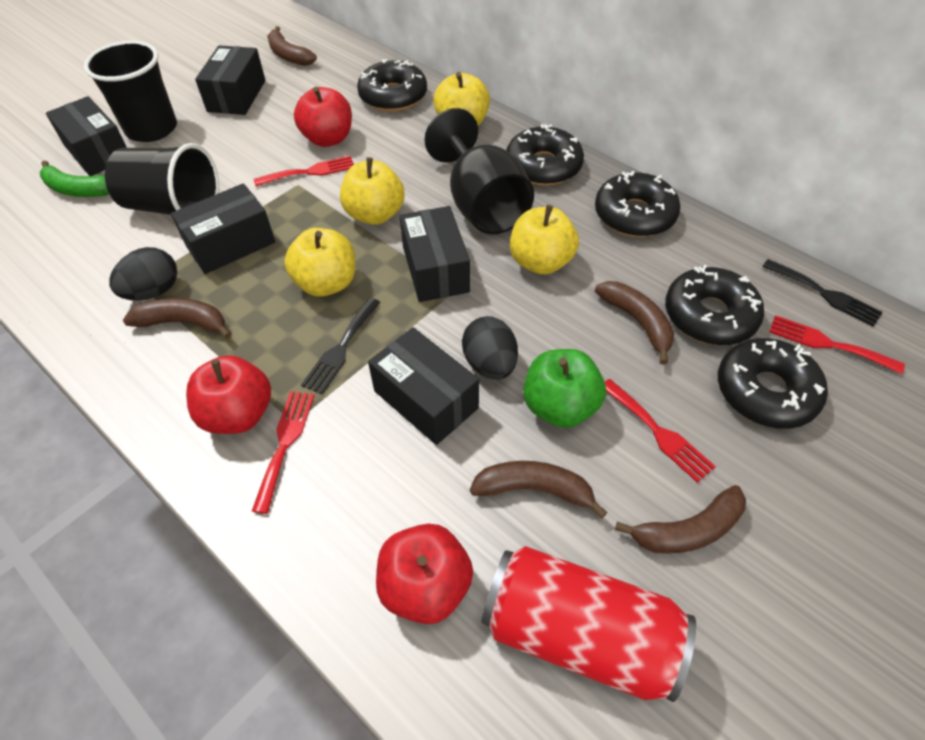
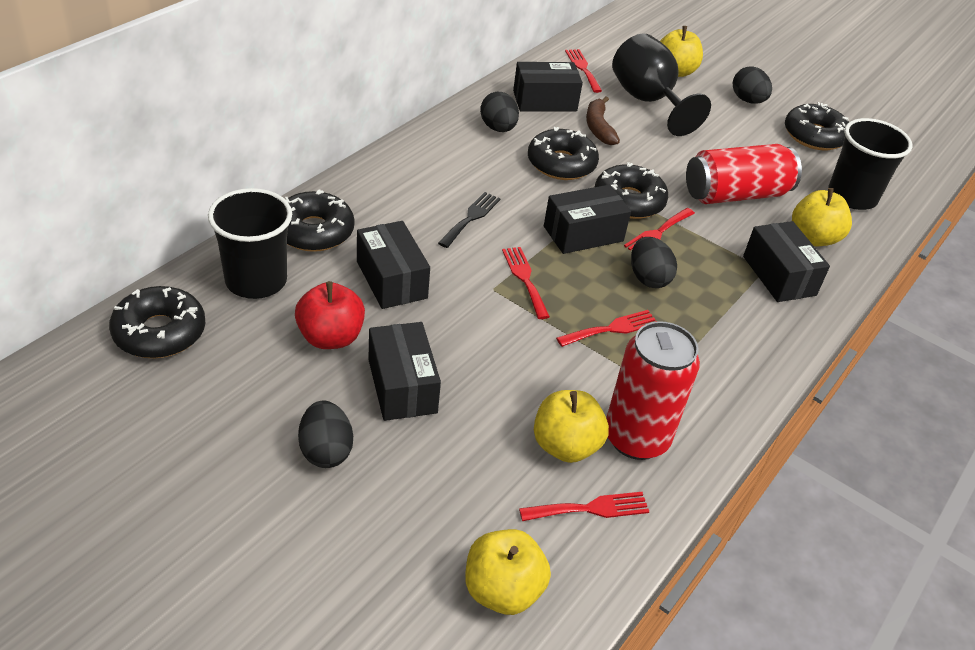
black egg: [109,247,177,301] [462,316,518,380] = 2 -> [298,401,353,468] [480,92,519,132] [631,237,677,288] [733,66,772,104] = 4
black fork: [301,298,380,394] [762,259,883,327] = 2 -> [438,192,501,248] = 1
brown banana: [123,298,231,339] [267,26,317,66] [470,461,607,518] [595,281,674,365] [615,485,746,554] = 5 -> [586,96,620,145] = 1
green apple: [523,349,606,428] = 1 -> none = 0
green banana: [40,161,109,197] = 1 -> none = 0
red apple: [186,355,271,434] [294,87,352,147] [376,524,473,624] = 3 -> [295,281,365,349] = 1
red can: [481,546,696,702] = 1 -> [606,321,700,460] [686,144,802,204] = 2
red fork: [252,391,315,514] [254,156,354,186] [605,379,716,483] [769,315,905,374] = 4 -> [502,247,550,319] [519,492,649,521] [556,310,657,347] [565,49,602,93] [624,208,695,250] = 5

